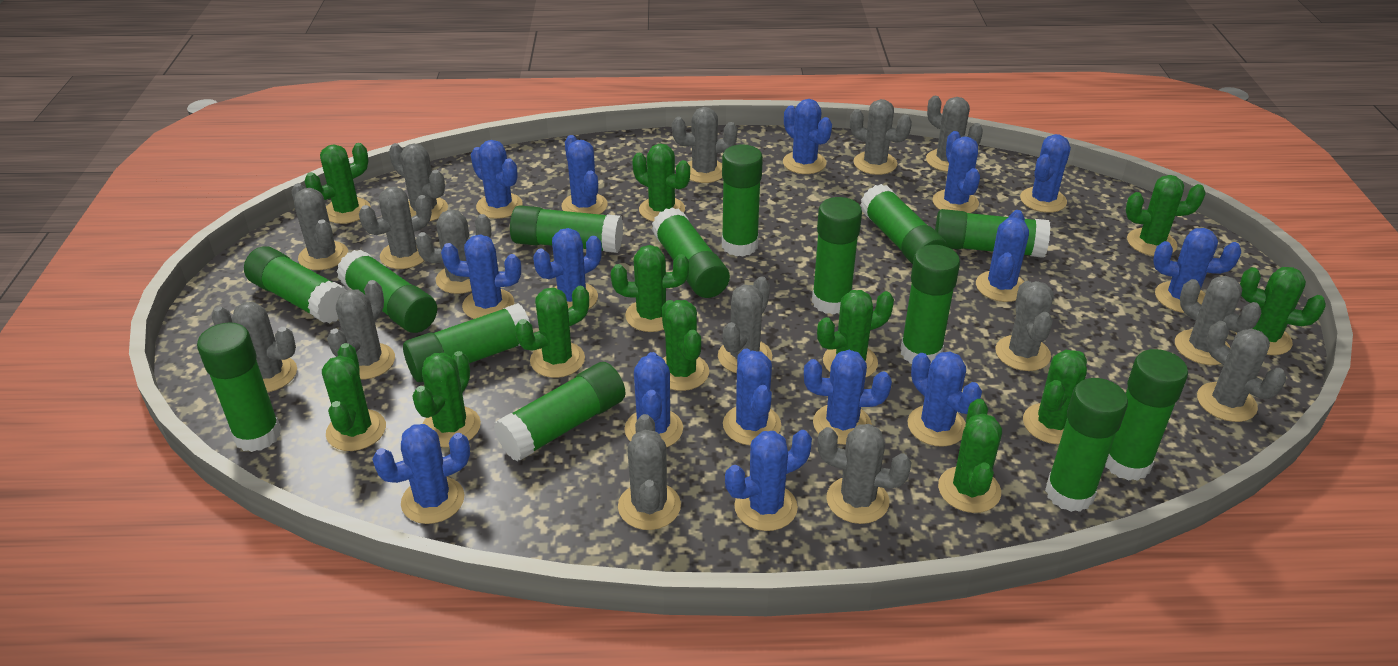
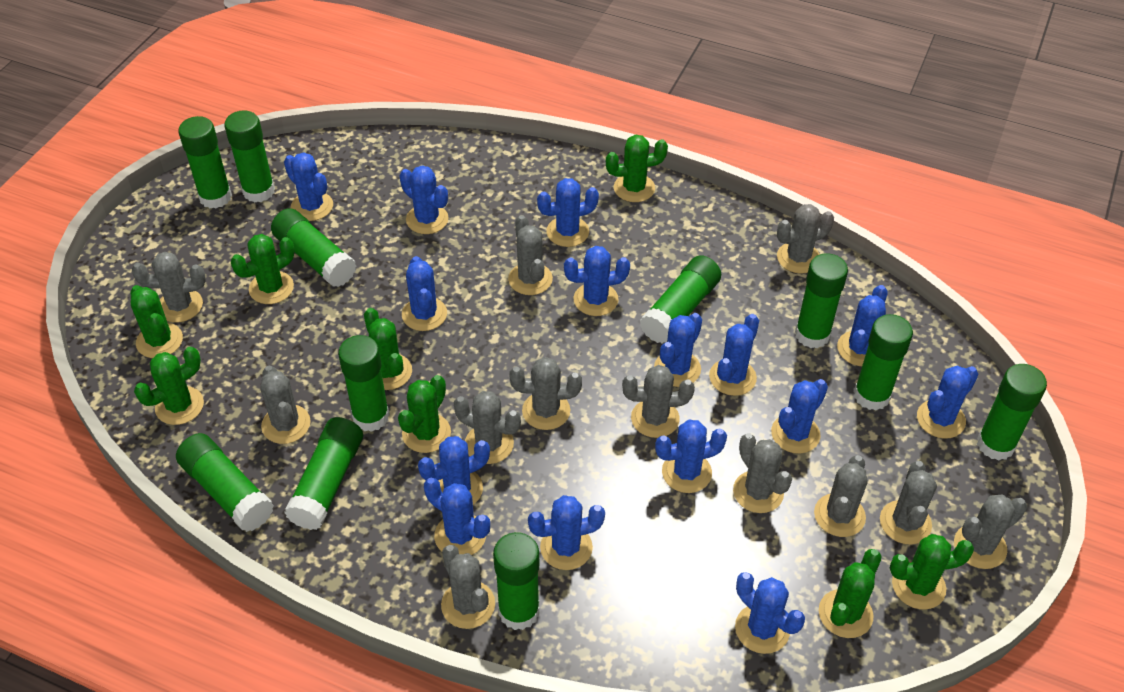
green cactus: [305,143,371,224] [322,343,386,451] [412,351,481,448] [515,286,589,378] [611,245,689,332] [632,144,690,222] [662,300,709,391] [817,290,894,378] [938,399,1002,513] [1023,350,1087,445] [1126,175,1206,256] [1235,267,1326,355] = 12 -> [130,285,183,358] [134,347,204,425] [231,234,295,304] [364,308,412,390] [398,375,451,453] [606,134,668,202] [819,549,882,638] [890,534,974,609] = 8
green glue stick: [197,323,281,452] [244,246,347,324] [336,250,437,333] [403,303,530,382] [494,362,625,462] [510,205,623,253] [652,207,730,298] [722,145,763,257] [812,197,862,315] [860,184,948,264] [900,245,960,364] [935,209,1050,258] [1045,378,1128,512] [1105,349,1188,481] = 14 -> [176,433,274,532] [179,116,232,208] [224,110,275,203] [271,208,356,287] [284,417,363,530] [338,335,390,432] [493,532,539,630] [640,255,721,344] [795,253,848,349] [854,314,913,411] [977,364,1047,460] = 11
grey cactus: [212,302,297,392] [292,183,348,270] [327,280,395,380] [359,187,432,269] [389,143,448,221] [416,210,491,294] [618,414,681,530] [672,107,737,183] [718,276,772,373] [817,424,912,524] [850,99,912,175] [926,96,983,172] [995,281,1054,371] [1175,276,1261,365] [1197,321,1286,422] = 15 -> [132,252,206,322] [261,366,311,444] [441,545,495,629] [454,391,521,464] [508,215,553,295] [510,357,582,430] [622,365,695,438] [733,433,792,513] [777,204,834,274] [814,455,867,537] [880,461,937,545] [954,495,1027,569] = 12

